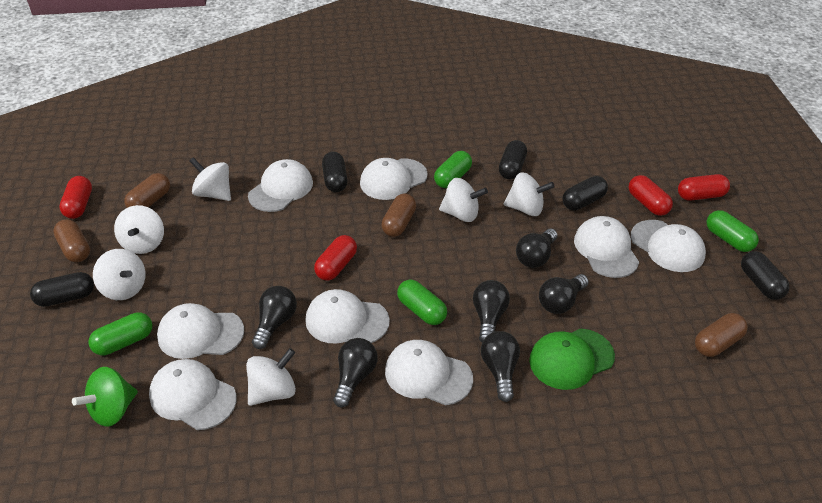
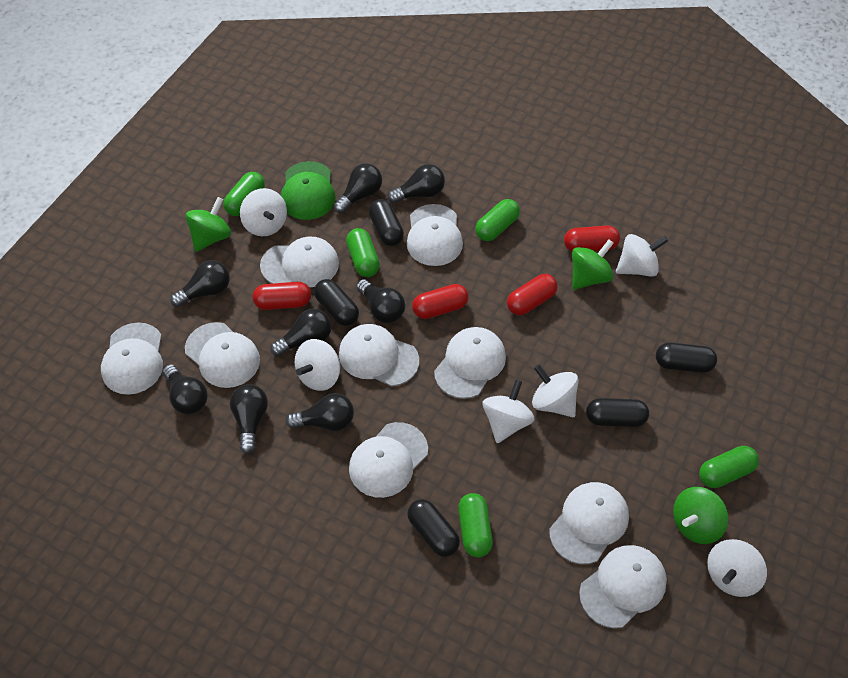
black light bulb: [252,286,297,349] [333,338,377,407] [473,280,510,342] [481,331,520,402] [516,228,557,268] [539,274,589,314] = 6 -> [163,364,208,414] [170,260,230,307] [230,384,268,454] [270,309,332,356] [286,393,354,431] [334,163,382,213] [356,279,405,323] [387,164,445,203] = 8
brown capsule: [53,219,90,262] [124,173,170,208] [381,193,416,237] [695,313,748,357] = 4 -> none = 0
green capsule: [88,312,152,355] [397,280,447,325] [434,151,472,188] [706,210,759,252] = 4 -> [223,172,265,216] [346,228,380,277] [458,493,493,557] [475,199,520,241] [699,446,759,488] = 5
green spinning top: [72,367,138,427] = 1 -> [186,197,231,252] [572,240,614,290] [673,487,728,544] = 3
white cap: [149,359,237,430] [157,303,244,359] [248,159,313,212] [305,289,390,344] [360,158,428,200] [385,340,473,405] [574,216,639,278] [631,220,706,272] = 8 -> [101,322,163,395] [185,322,260,388] [260,236,339,287] [339,324,419,386] [349,422,428,498] [407,204,463,266] [434,327,506,399] [549,482,629,564] [579,545,667,628] = 9

